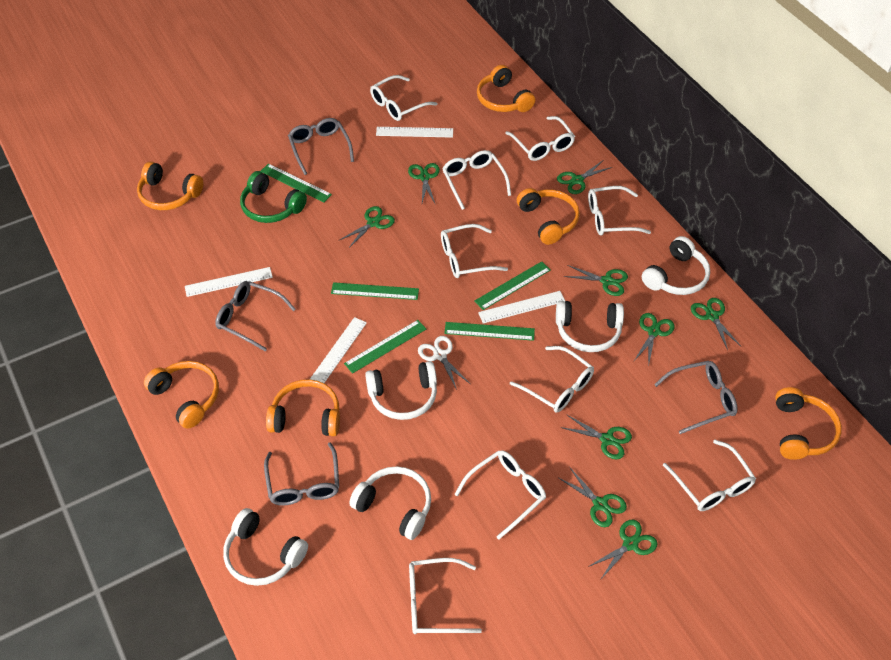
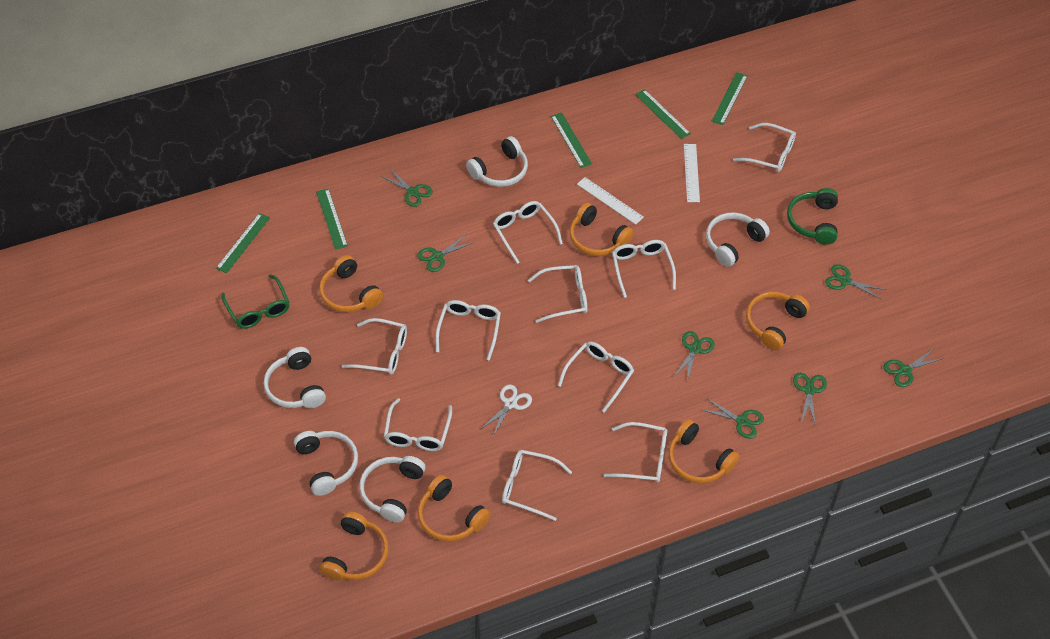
green glasses: none = 0 -> [222,274,289,329] = 1
green scissors: [340,206,395,248] [408,163,440,205] [557,161,612,194] [559,468,627,527] [560,414,632,459] [564,265,628,296] [588,520,657,580] [634,313,675,367] [691,298,741,350] = 9 -> [381,170,433,207] [417,234,474,272] [673,331,715,381] [700,398,764,439] [793,373,827,426] [825,264,886,299] [883,350,943,387] = 7
grey glasses: [215,281,296,351] [264,442,339,506] [288,118,354,175] [654,361,738,434] = 4 -> none = 0
white glasses: [370,75,438,121] [409,558,482,634] [441,224,508,278] [442,150,511,210] [454,450,546,539] [505,116,575,161] [510,346,594,413] [588,186,651,236] [663,440,756,511] = 9 -> [341,318,407,375] [384,398,452,451] [436,300,501,361] [493,201,563,264] [502,450,572,521] [528,265,587,323] [558,342,634,413] [604,422,668,483] [612,240,676,298] [733,123,796,172] = 10
white ruler: [185,267,273,297] [310,317,367,383] [376,127,453,138] [478,291,565,323] = 4 -> [577,177,644,225] [684,144,700,202] = 2

